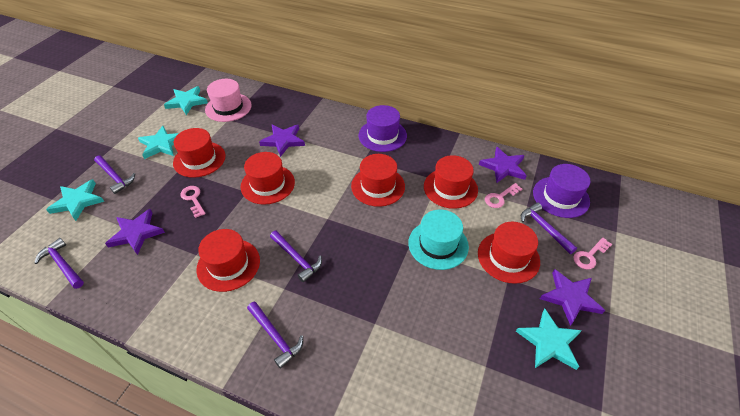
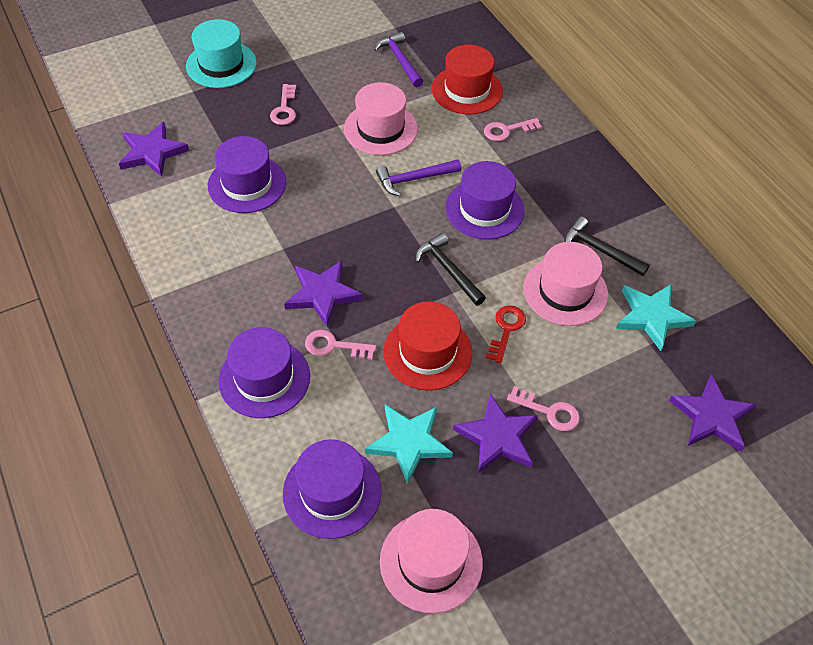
black hammer: none = 0 -> [415,233,486,306] [564,217,650,276] = 2
pink hat: [205,79,252,122] = 1 -> [344,82,418,155] [380,509,483,614] [523,242,608,326] = 3
pink key: [181,186,206,218] [485,183,522,208] [573,238,612,269] = 3 -> [270,84,296,125] [305,330,376,360] [484,118,542,141] [507,386,580,431] = 4
purple hammer: [34,238,84,289] [94,156,135,194] [247,301,303,369] [270,231,322,282] [521,202,577,254] = 5 -> [374,32,423,87] [376,160,461,197] = 2
purple hat: [359,105,407,152] [533,164,591,218] = 2 -> [208,136,286,213] [218,327,310,418] [283,439,382,539] [445,161,525,239] = 4
red hat: [173,128,226,178] [196,229,260,292] [241,152,295,205] [351,154,405,207] [424,155,478,209] [478,222,540,284] = 6 -> [383,301,472,390] [432,45,503,114] = 2
red key: none = 0 -> [486,305,526,363] = 1
turquoise star: [46,179,105,221] [138,126,179,159] [164,86,208,115] [516,309,582,370] = 4 -> [365,405,453,484] [616,284,696,351] = 2

